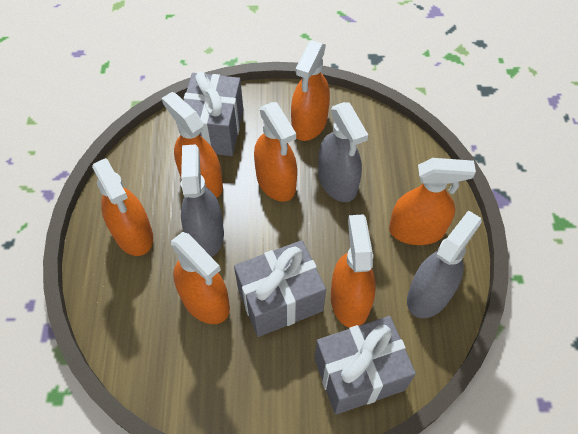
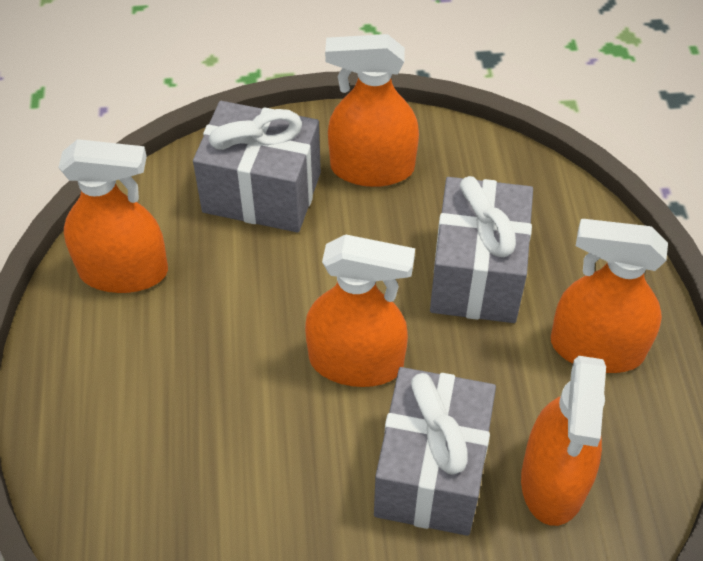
grey spray bottle: [181,144,224,257] [318,102,368,202] [407,210,482,318] = 3 -> none = 0
orange spray bottle: [92,158,153,256] [162,92,223,198] [171,232,230,324] [254,102,297,202] [291,40,330,141] [331,214,376,328] [389,158,476,245] = 7 -> [58,139,168,293] [305,234,415,387] [325,34,419,187] [521,356,606,526] [551,219,668,373] = 5

